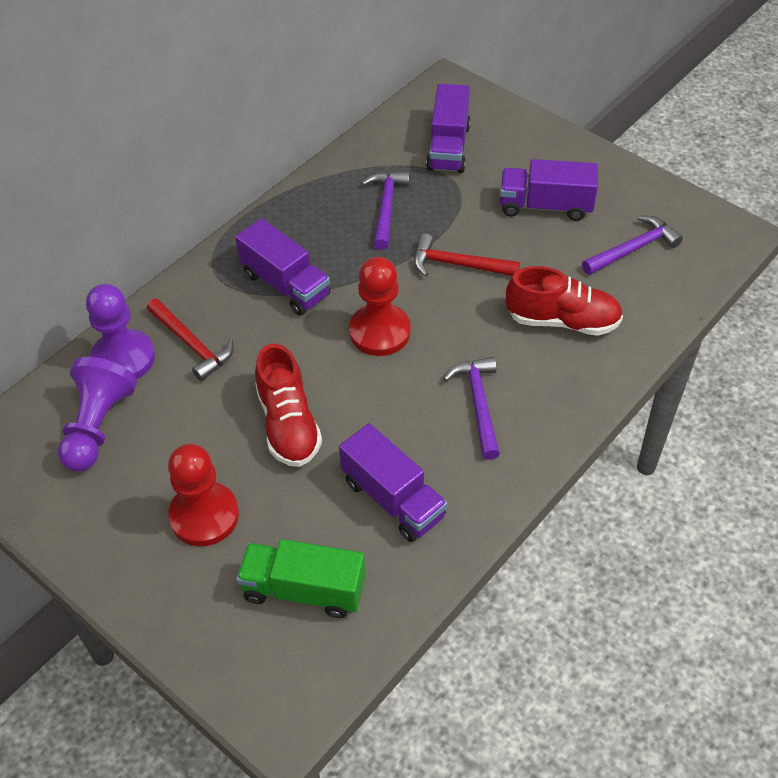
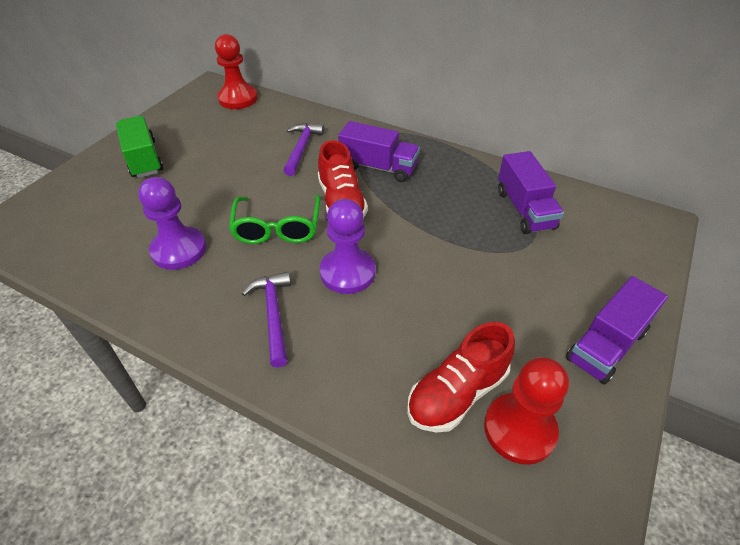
green glasses: none = 0 -> [229,195,320,244] = 1
purple hammer: [362,171,410,250] [443,357,500,460] [582,216,683,275] = 3 -> [242,272,291,368] [283,123,324,176] = 2
purple truck: [235,218,330,315] [339,423,447,542] [426,84,471,173] [500,159,598,221] = 4 -> [338,121,420,182] [498,151,564,234] [566,276,668,385] = 3
red hammer: [147,298,234,381] [414,234,520,276] = 2 -> none = 0

